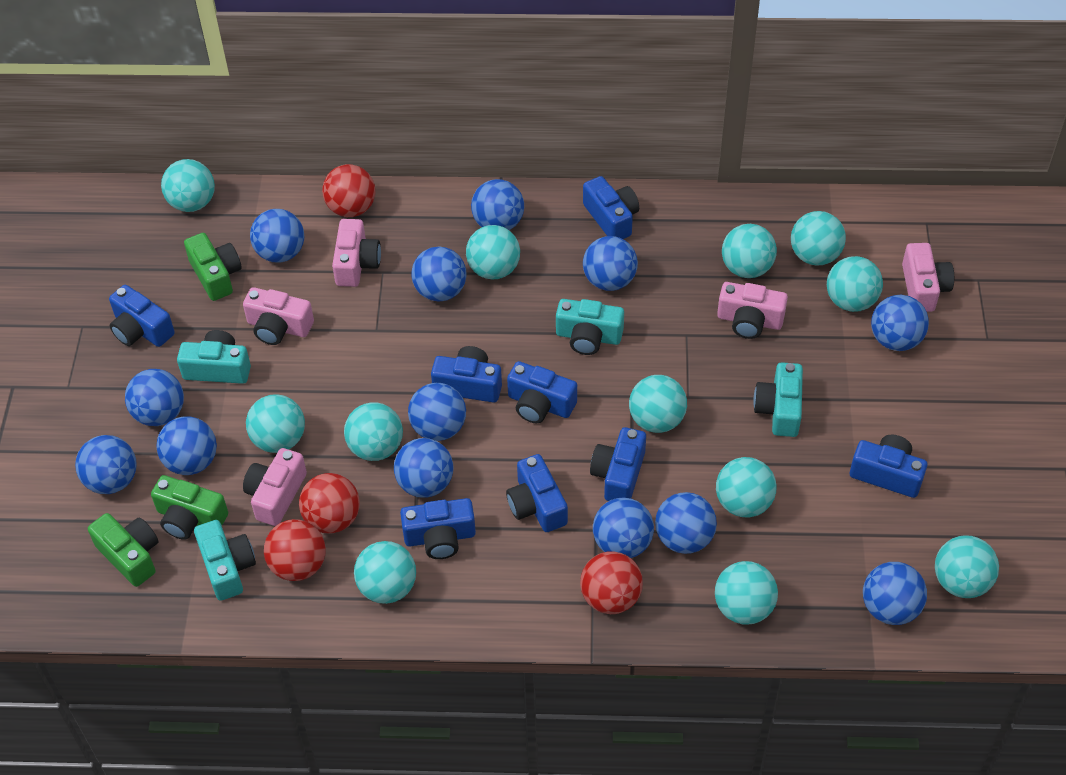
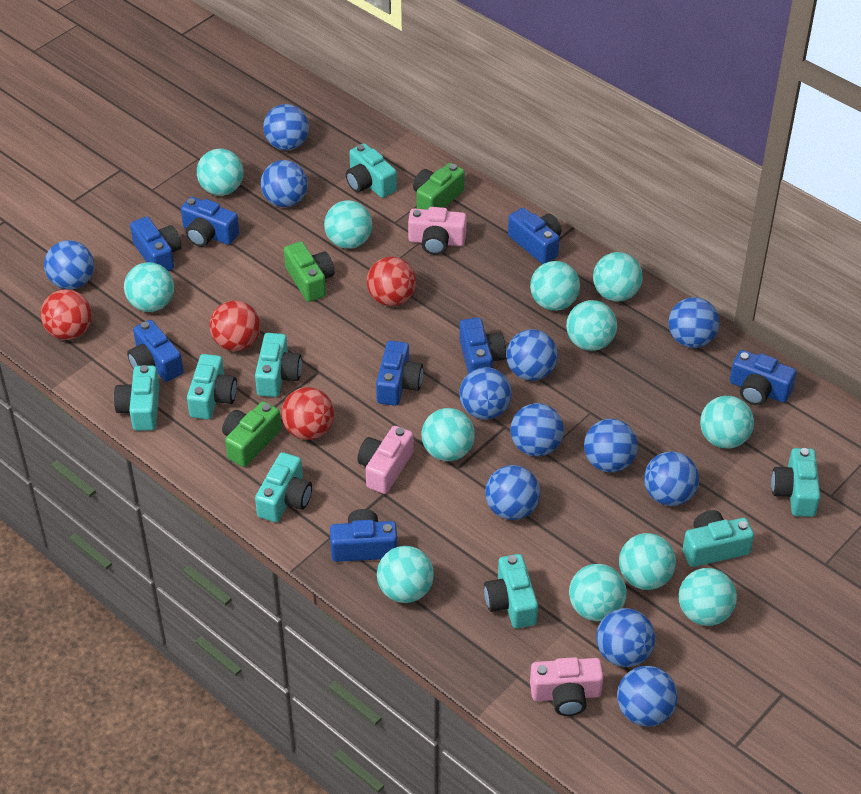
blue ball: [75,435,137,494] [125,369,184,426] [156,416,217,475] [250,209,304,263] [394,438,454,498] [408,383,466,441] [411,246,467,302] [471,179,524,230] [583,236,638,291] [593,498,654,558] [655,492,717,554] [863,562,927,625] [871,295,929,351] = 13 -> [44,240,94,289] [261,160,308,207] [263,104,309,150] [459,367,512,420] [485,465,540,520] [506,329,558,381] [511,403,564,457] [584,419,638,472] [596,608,655,667] [617,666,678,727] [644,451,699,506] [668,297,719,348] = 12
pink camera: [243,287,314,345] [243,448,307,526] [332,219,381,287] [717,282,788,339] [902,243,954,312] = 5 -> [357,426,413,494] [408,207,467,255] [530,657,604,716] = 3
turquoise camera: [177,330,251,384] [194,520,256,601] [556,299,624,355] [753,362,803,437] = 4 -> [114,365,160,431] [187,354,237,419] [255,333,302,397] [255,452,312,522] [346,143,397,198] [484,554,538,628] [683,510,754,567] [771,448,820,517] = 8

